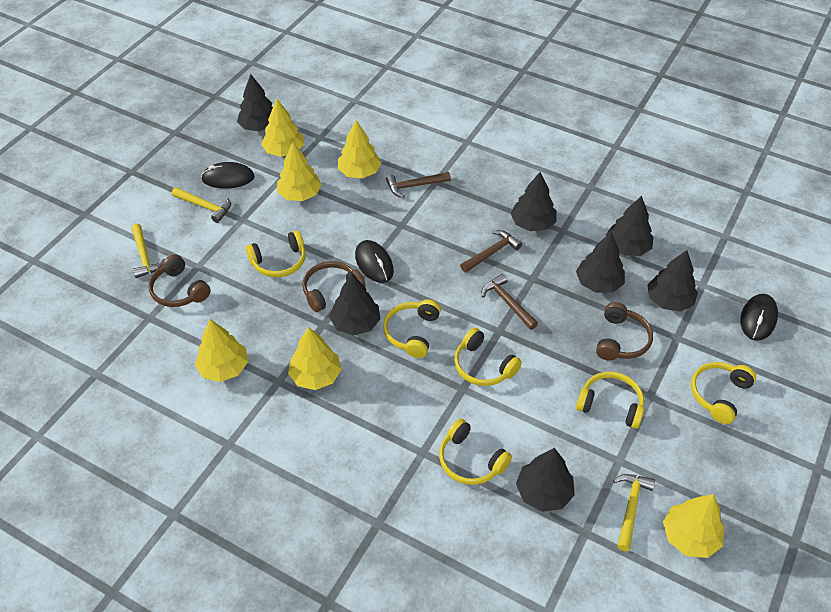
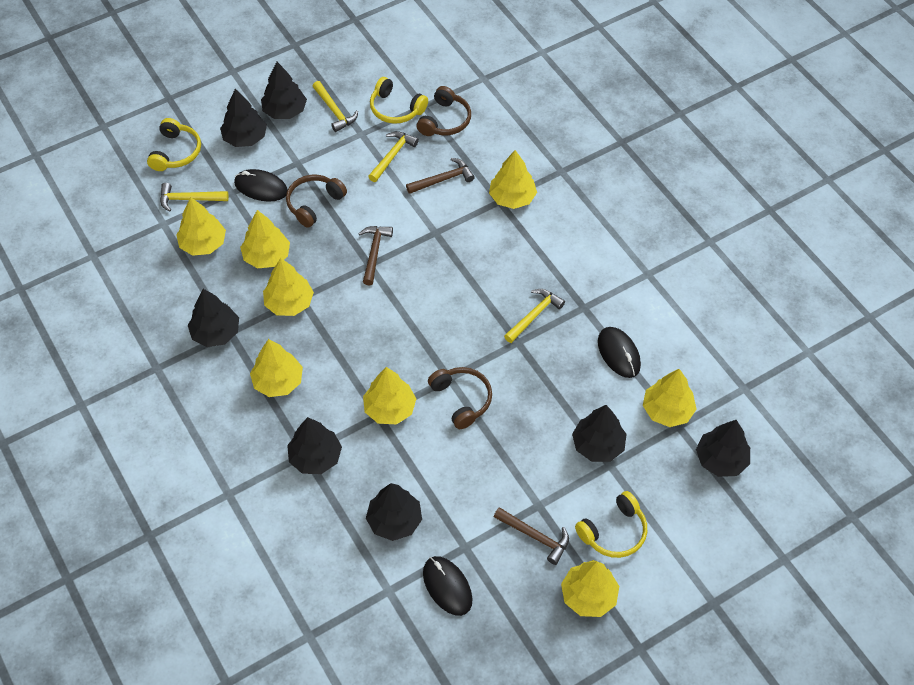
yellow hammer: [131,224,165,278] [172,187,231,223] [613,474,655,551] = 3 -> [160,183,229,212] [312,81,358,132] [368,131,419,182] [504,289,565,343] = 4
yellow headphones: [246,230,306,277] [383,299,441,358] [439,419,512,485] [454,328,522,386] [576,372,644,429] [691,362,756,424] = 6 -> [147,118,201,171] [370,77,428,124] [575,491,647,558] = 3
yellow tree: [195,319,248,382] [261,98,304,157] [277,143,322,201] [288,327,342,390] [338,120,381,178] [663,494,724,558] = 6 -> [176,197,226,256] [240,210,290,268] [250,339,303,397] [263,258,314,316] [363,367,416,425] [489,150,537,209] [561,560,619,617] [643,369,696,427] = 8

